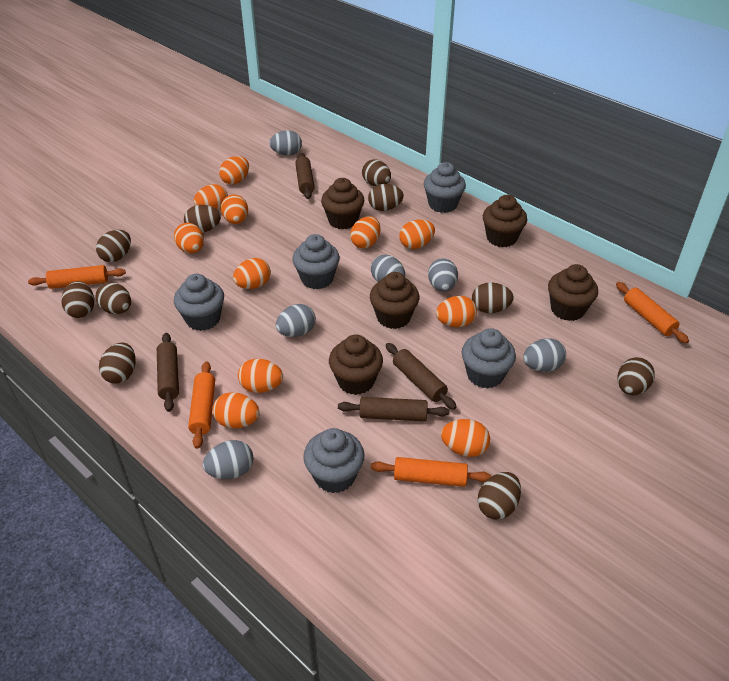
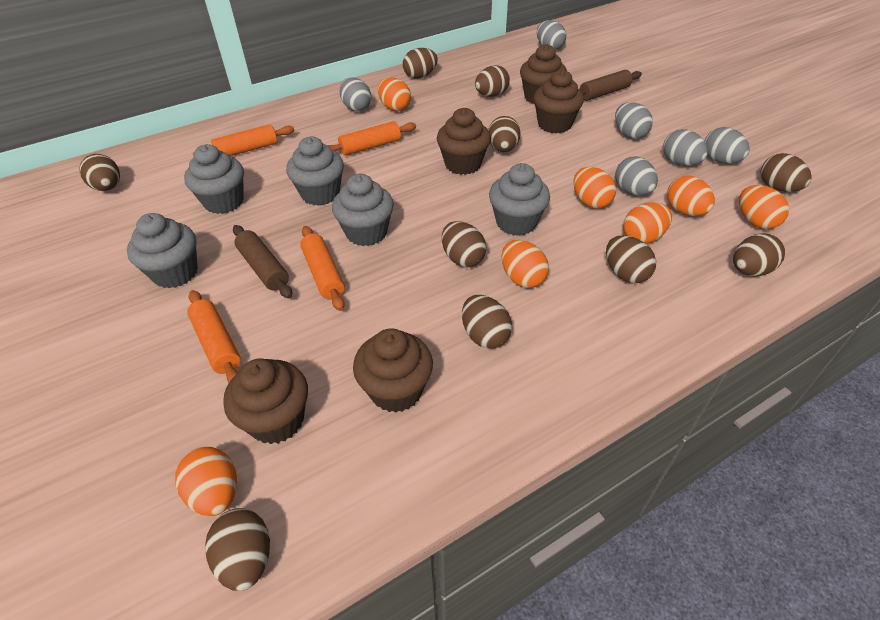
brown rolling pin: [157,333,179,412] [295,153,315,199] [338,397,450,421] [386,343,457,410] = 4 -> [233,225,292,298] [580,70,642,101] = 2
orange egg: [174,223,204,253] [194,184,228,210] [213,392,260,428] [219,156,249,185] [221,195,248,224] [233,258,271,289] [238,359,283,393] [350,216,380,249] [399,219,435,249] [436,296,477,327] [441,419,490,457] = 11 -> [175,447,237,516] [378,77,411,111] [502,240,549,288] [574,167,616,209] [623,202,672,244] [667,175,715,216] [739,185,789,229] = 7

